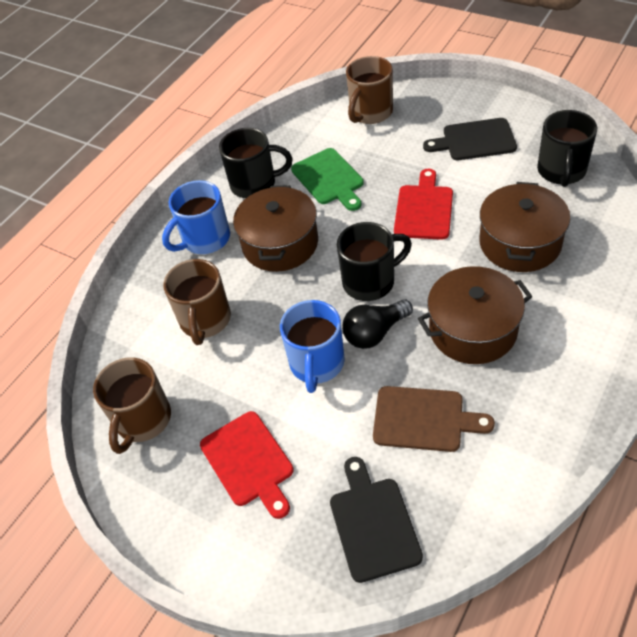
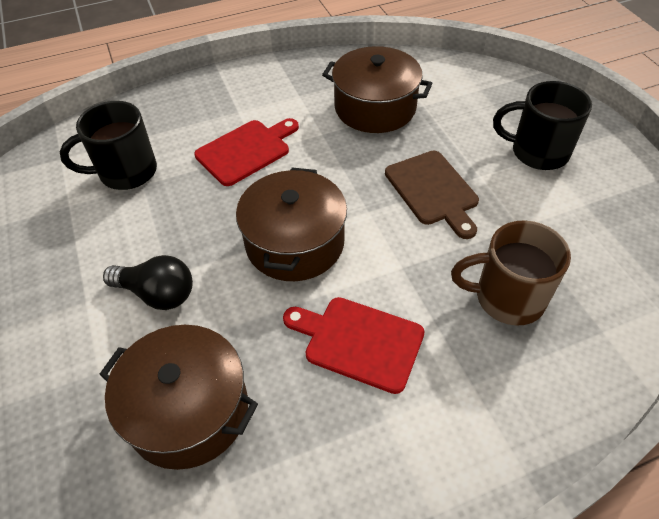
black cutting board: [330,457,423,583] [423,118,517,160] = 2 -> none = 0
black mug: [219,128,293,198] [337,222,412,301] [537,110,597,187] = 3 -> [60,101,157,190] [493,81,592,170] = 2
blue mug: [162,180,230,254] [280,300,345,393] = 2 -> none = 0
brown mug: [93,357,171,454] [163,259,231,345] [346,56,393,124] = 3 -> [451,220,571,326] = 1
green cutting board: [291,148,364,211] = 1 -> none = 0

